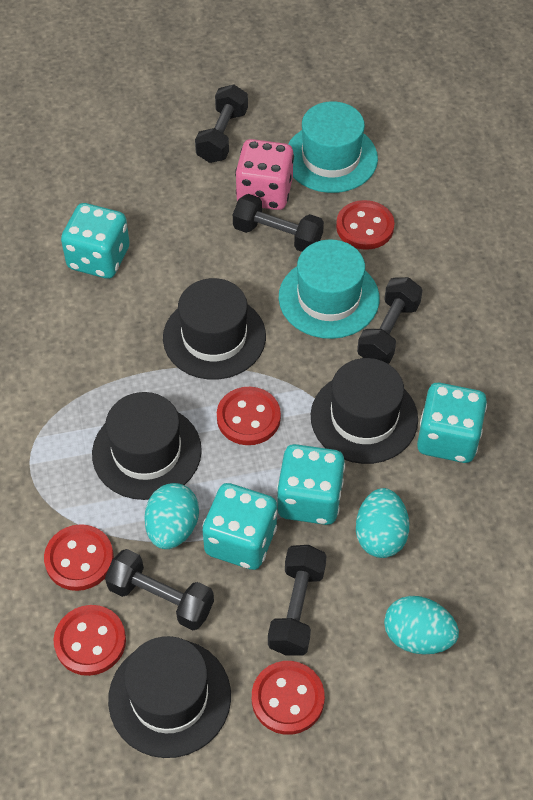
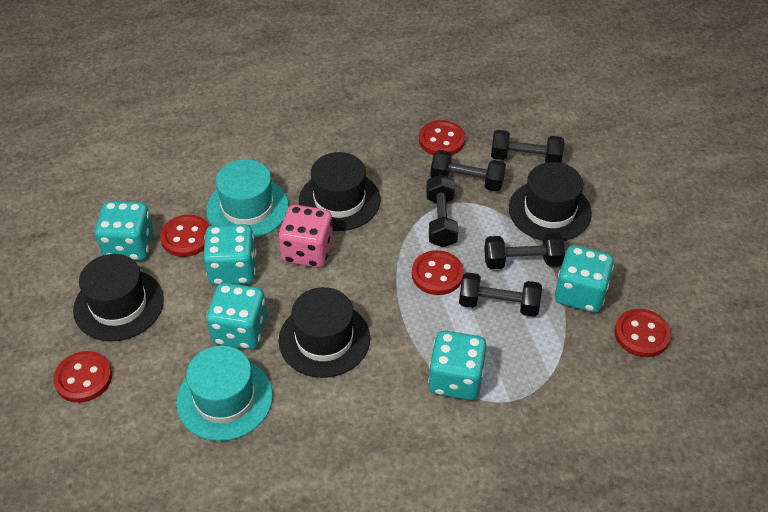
turquoise dice: [61,203,130,279] [202,483,277,570] [277,444,345,525] [417,383,487,463] = 4 -> [95,201,153,261] [203,224,256,285] [206,283,267,350] [428,331,487,400] [555,245,614,313] = 5
turquoise egg: [145,483,199,549] [356,488,409,558] [384,596,459,655] = 3 -> none = 0

